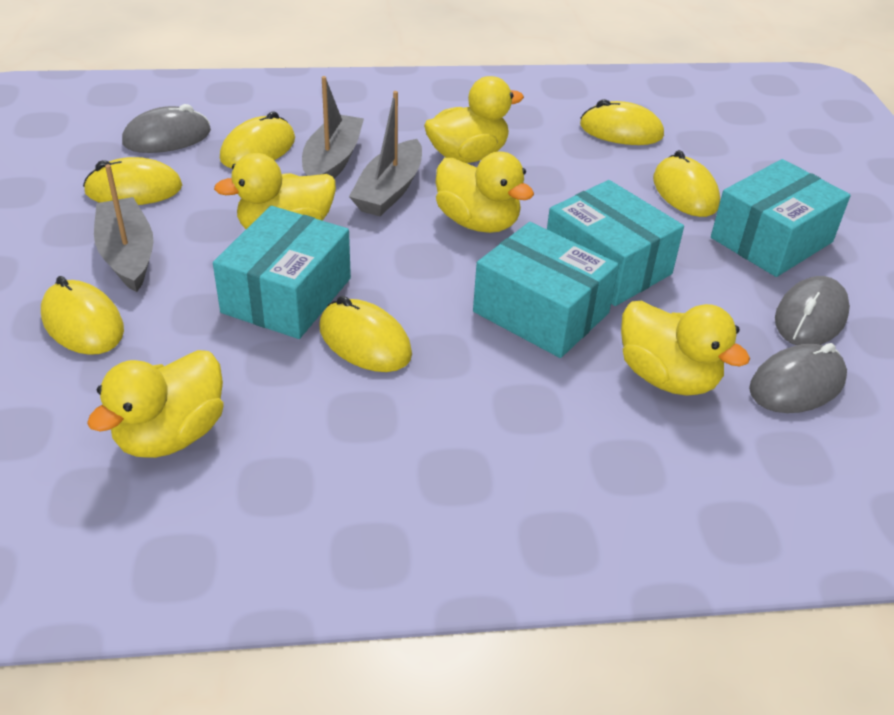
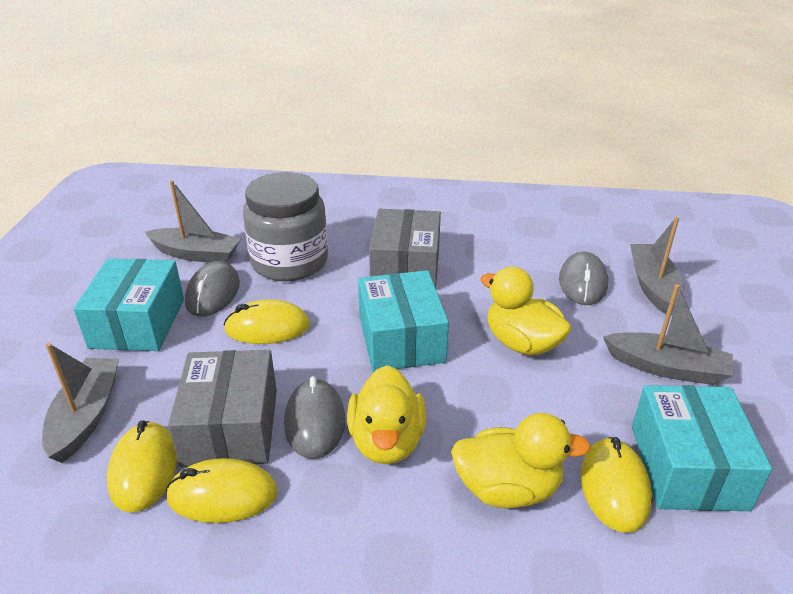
grey boat: [94,164,153,292] [302,76,364,179] [349,91,422,216] = 3 -> [42,343,119,463] [145,180,241,263] [603,284,733,385] [630,217,683,314] = 4
grey box: none = 0 -> [168,350,277,467] [369,209,441,288] = 2
grey jar: none = 0 -> [243,172,328,281] = 1
turquoise box: [213,206,351,339] [473,222,619,358] [547,180,684,306] [711,159,851,277] = 4 -> [74,258,184,351] [358,270,449,372] [632,385,772,511] = 3
yellow duck: [87,350,224,458] [214,153,336,229] [424,76,524,163] [436,152,534,233] [621,301,750,396] = 5 -> [347,365,426,464] [451,413,591,508] [480,267,572,356] = 3
yellow mouse: [41,276,124,355] [83,157,182,205] [220,111,295,168] [319,296,412,372] [580,99,664,145] [653,150,720,217] = 6 -> [107,420,177,512] [166,458,278,523] [224,300,310,344] [580,437,652,533] = 4

